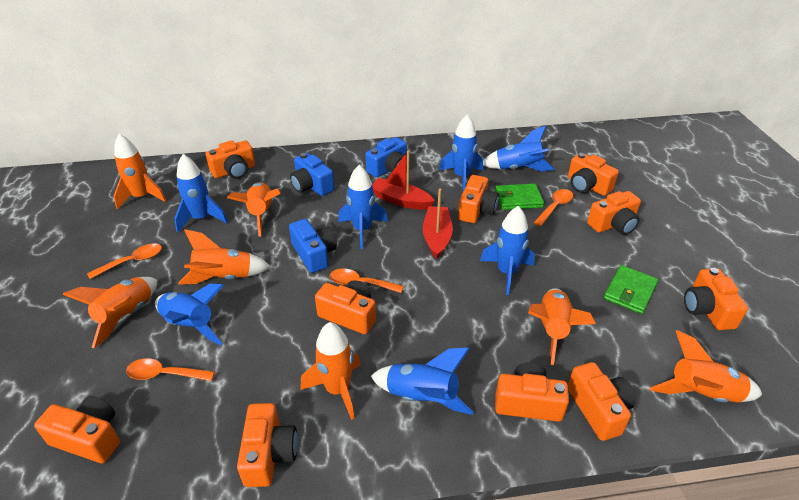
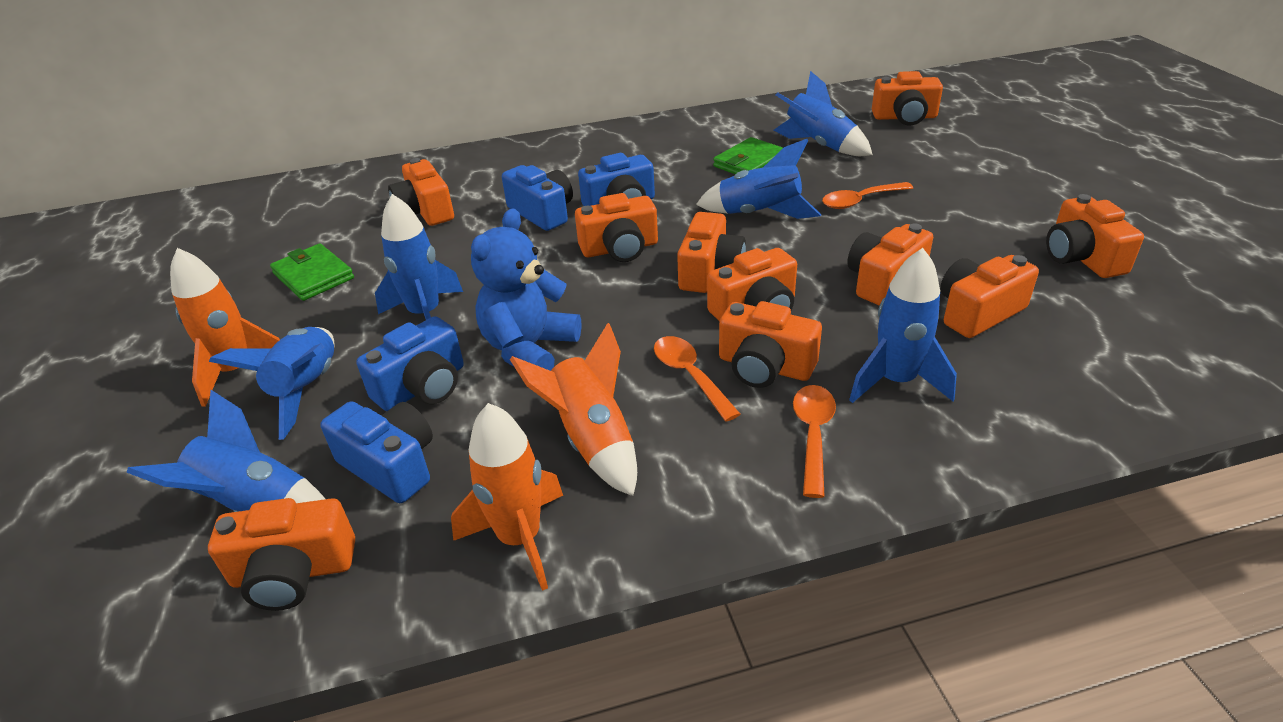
blue camera: [289,219,337,273] [290,153,334,196] [365,137,407,178] = 3 -> [320,401,433,503] [356,316,464,411] [502,165,573,231] [578,153,655,206] = 4
blue rocket: [155,284,224,346] [174,154,228,232] [338,165,388,249] [371,348,474,415] [439,115,483,192] [480,206,535,295] [483,126,555,171] = 7 -> [126,390,325,512] [209,327,334,440] [375,194,463,320] [696,139,821,219] [773,71,873,156] [849,248,957,403] = 6
blue teddy bear: none = 0 -> [471,209,581,371] = 1
orange rocket: [62,277,157,348] [114,134,167,210] [178,229,271,284] [227,183,281,237] [300,322,361,420] [528,288,596,365] [650,330,762,402] = 7 -> [170,248,280,407] [451,403,563,591] [510,323,637,496] = 3
orange spoon: [87,243,162,279] [126,358,215,381] [329,268,403,293] [533,189,573,226] = 4 -> [654,336,740,422] [793,385,836,498] [822,182,913,209] = 3
red boat: [372,150,435,210] [423,189,453,259] = 2 -> none = 0

